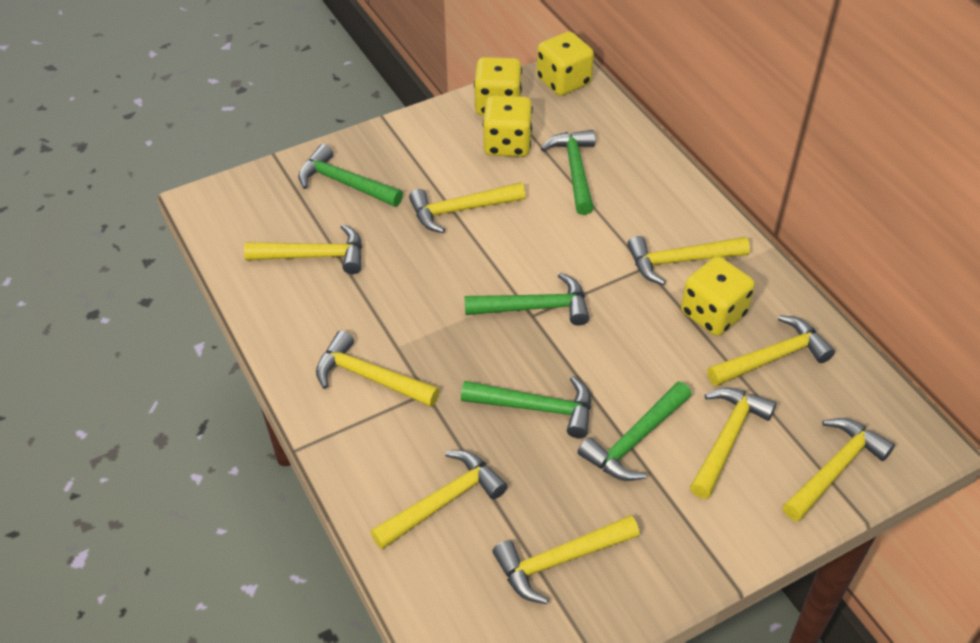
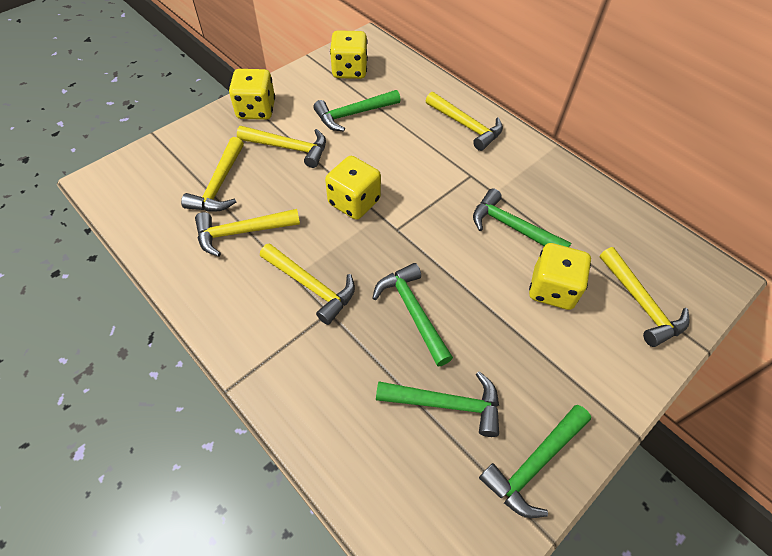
yellow hammer: [244,224,362,274] [316,331,440,407] [370,450,507,549] [409,182,526,233] [493,515,640,604] [627,236,750,285] [690,387,776,499] [707,315,835,386] [783,418,895,521] = 9 -> [181,137,244,211] [195,209,300,257] [237,126,326,168] [260,243,355,325] [426,92,503,151] [600,247,690,347] = 6

